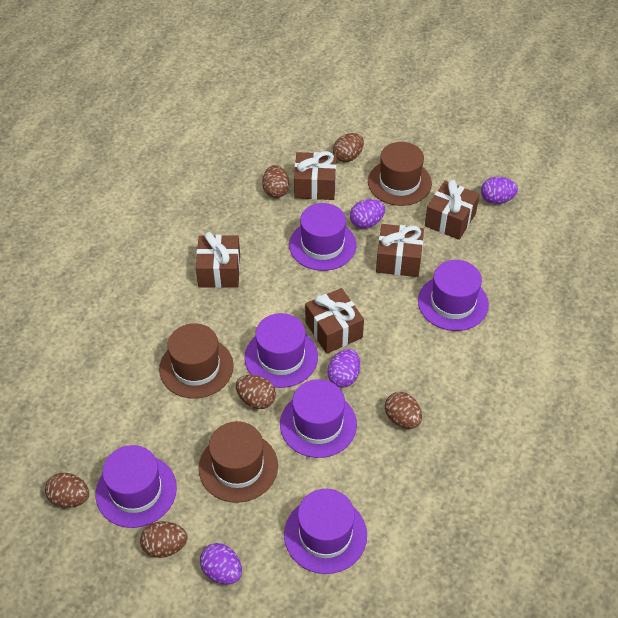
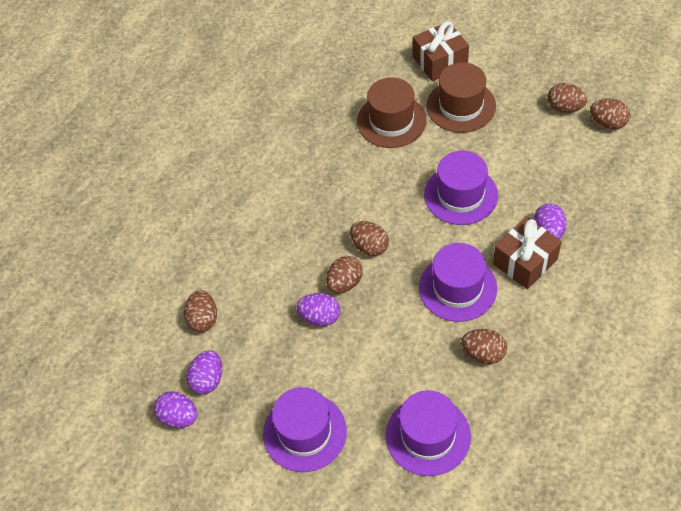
brown gift: [196,232,240,288] [294,151,337,200] [305,288,364,354] [376,224,424,277] [425,180,480,240] = 5 -> [413,21,469,81] [493,217,561,289] = 2
brown hat: [159,323,234,398] [199,421,278,503] [368,142,432,206] = 3 -> [357,77,427,148] [426,62,496,133] = 2
purple hat: [95,445,177,528] [245,313,318,388] [280,379,357,458] [284,489,367,574] [289,203,356,271] [418,260,489,331] = 6 -> [263,387,347,472] [386,390,471,476] [419,243,497,322] [424,151,498,225] = 4

